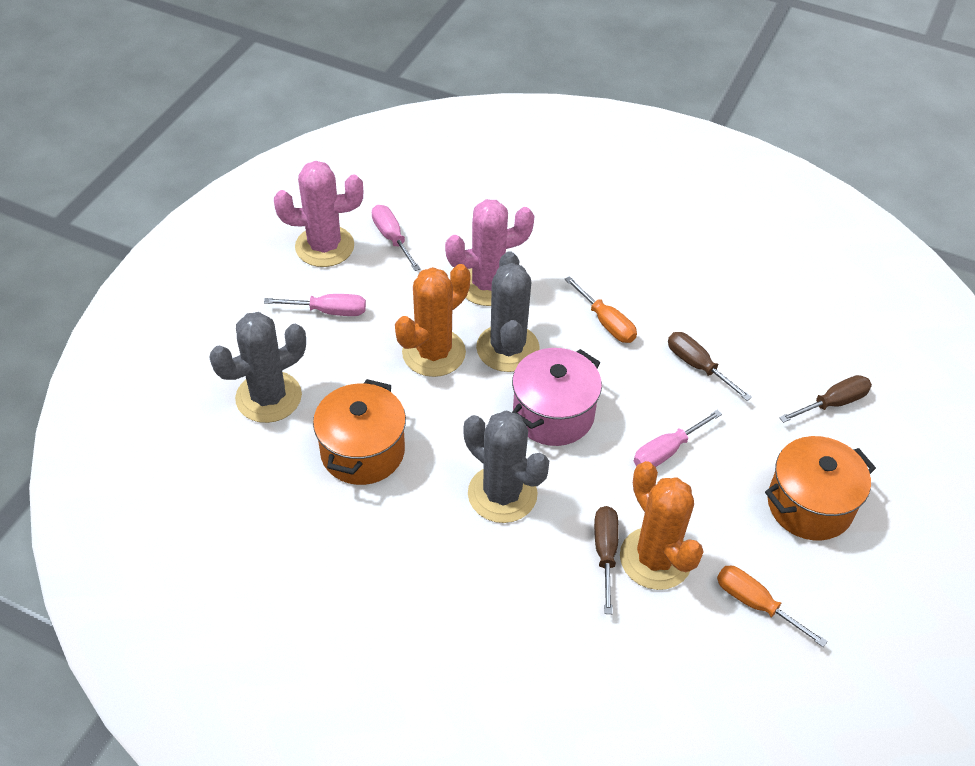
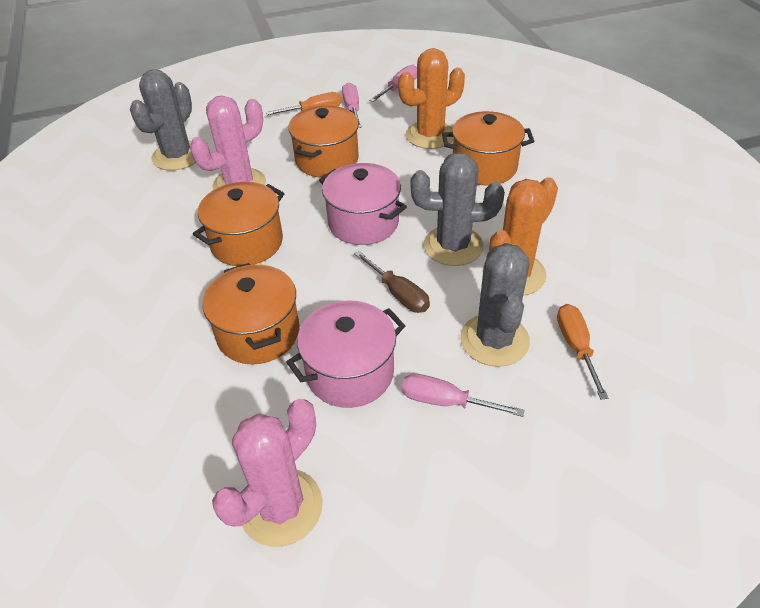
brown screwdriver: [594,506,619,614] [668,332,752,401] [779,375,872,423] = 3 -> [355,251,430,313] = 1
orange pot: [313,379,406,485] [765,436,876,541] = 2 -> [193,182,284,266] [202,263,300,365] [288,106,359,178] [442,111,534,185] = 4
pink pot: [512,348,602,446] = 1 -> [286,300,405,408] [319,163,407,245] = 2

